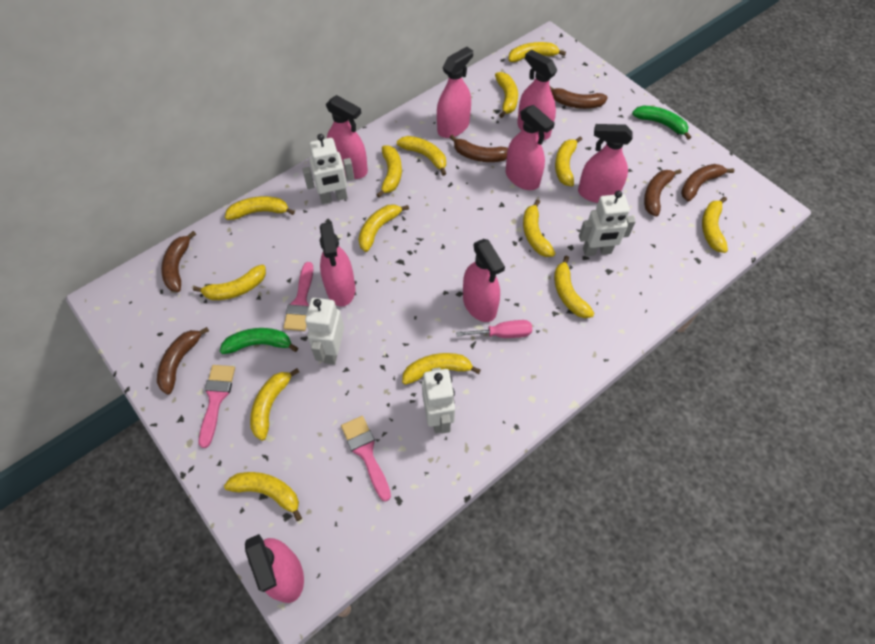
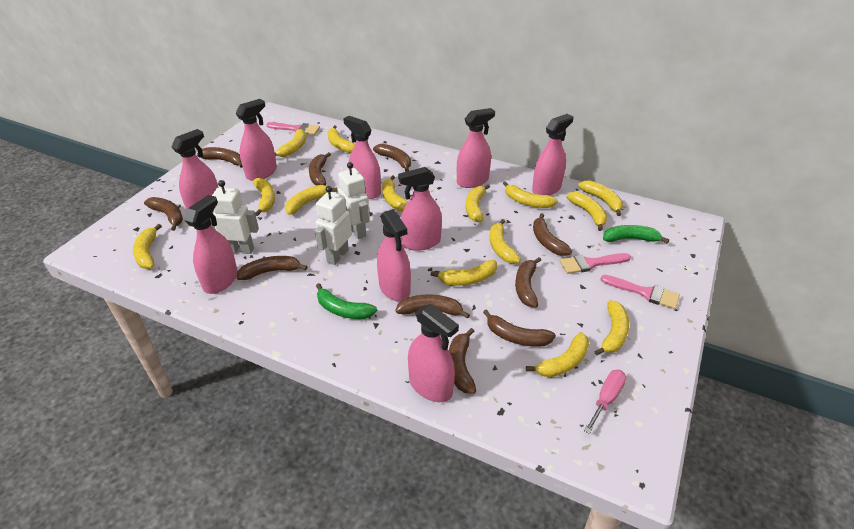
brown banana: [157,327,209,395] [161,231,196,292] [450,135,508,162] [550,86,608,109] [644,169,681,217] [681,164,734,201] = 6 -> [144,197,183,231] [197,147,243,168] [237,256,308,280] [309,152,331,185] [373,144,411,172] [395,294,470,319] [449,328,476,394] [483,309,556,347] [515,257,541,307] [533,213,572,256] = 10
pink spray bottle: [245,534,304,603] [320,222,355,307] [326,95,368,179] [437,47,473,138] [463,239,505,322] [506,105,555,190] [517,49,557,140] [578,124,633,203] = 8 -> [171,129,219,210] [185,195,238,294] [236,99,277,181] [343,116,381,199] [377,209,411,301] [398,167,442,251] [408,304,459,402] [457,108,495,188] [532,114,573,196] = 9
white robot: [302,134,354,204] [305,298,344,365] [422,367,455,433] [579,190,636,256] = 4 -> [210,180,259,254] [315,186,352,265] [338,162,370,239] = 3

